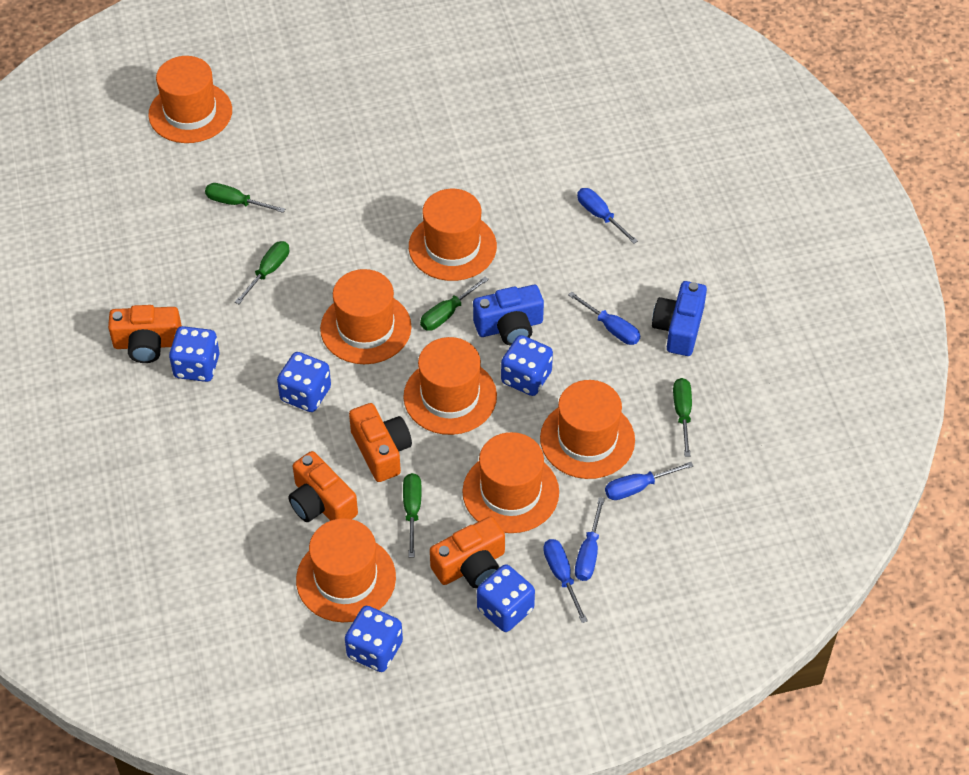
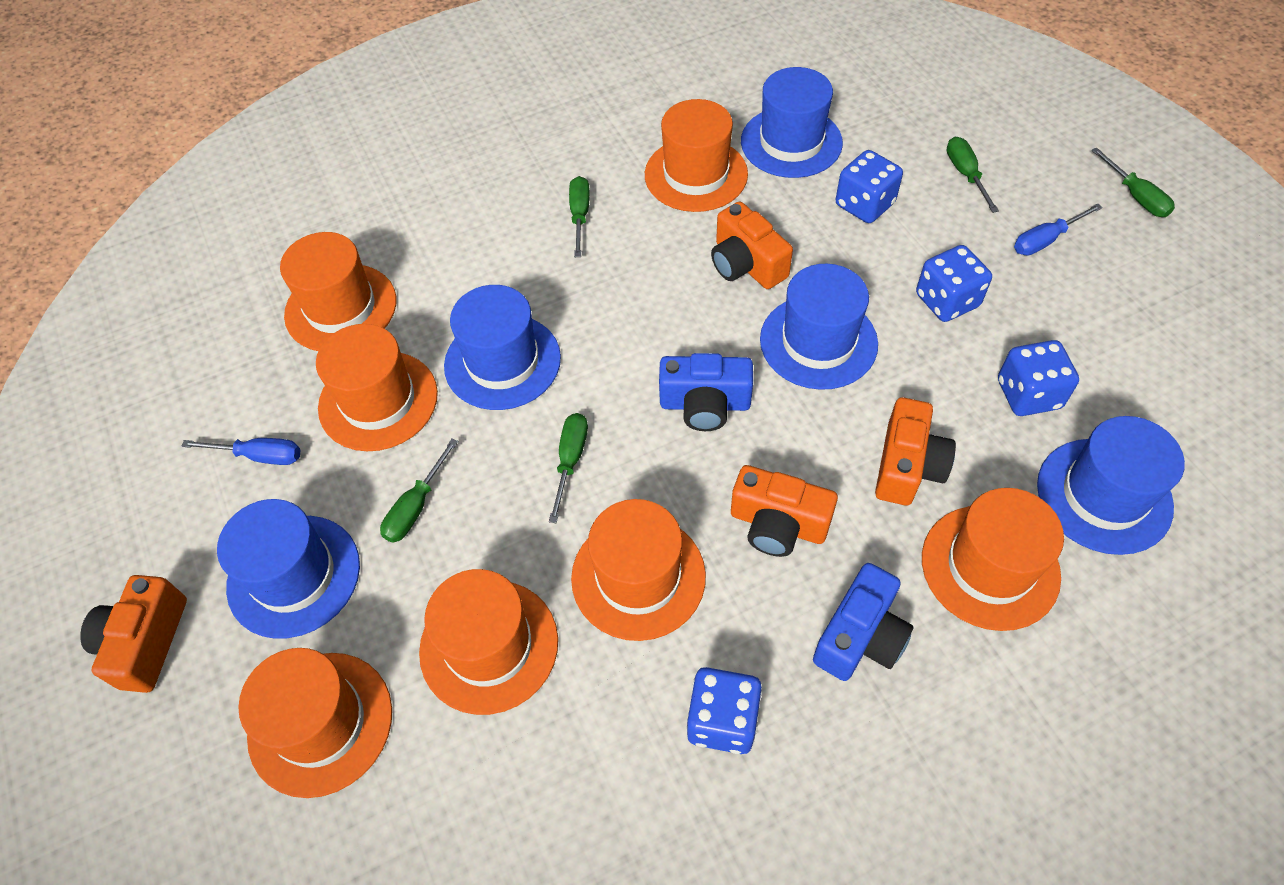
blue dice: [169,326,220,382] [277,352,331,412] [345,606,403,672] [477,564,535,632] [501,335,553,396] = 5 -> [686,667,762,754] [836,150,903,223] [916,245,992,322] [998,340,1079,416] = 4
blue hat: none = 0 -> [217,499,360,639] [444,285,561,410] [741,67,843,178] [760,264,878,390] [1037,416,1185,555] = 5
blue screwdriver: [543,539,588,623] [568,292,640,345] [575,497,605,581] [577,188,638,244] [605,462,693,500] = 5 -> [182,438,300,465] [1014,204,1103,256] = 2

